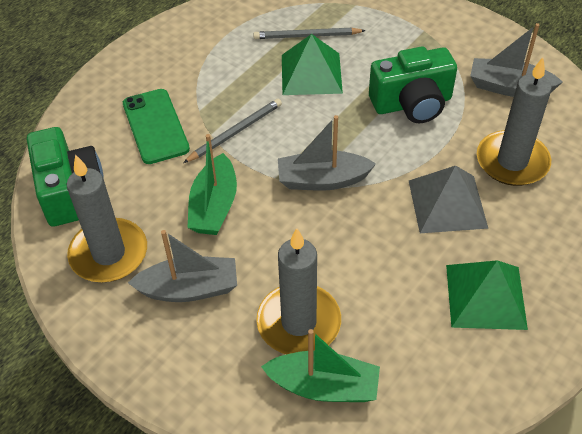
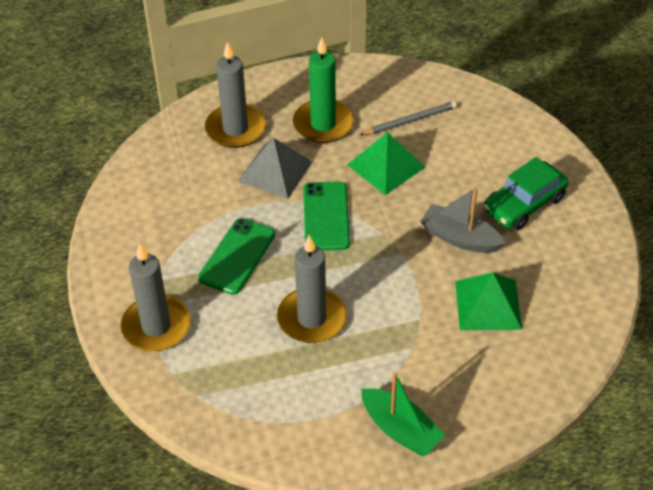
green boat: [187,134,237,235] [261,329,380,402] = 2 -> [361,372,446,456] = 1
green camera: [27,127,104,227] [369,47,457,123] = 2 -> none = 0
green candle: none = 0 -> [293,37,354,143] = 1
green car: none = 0 -> [483,157,569,230] = 1
green phone: [123,89,190,164] = 1 -> [198,218,275,295] [303,182,350,251] = 2
grey boat: [128,230,237,302] [278,115,376,191] [470,23,563,97] = 3 -> [420,187,505,253] = 1
grey pencil: [183,99,282,163] [253,28,366,39] = 2 -> [360,101,457,135] = 1

